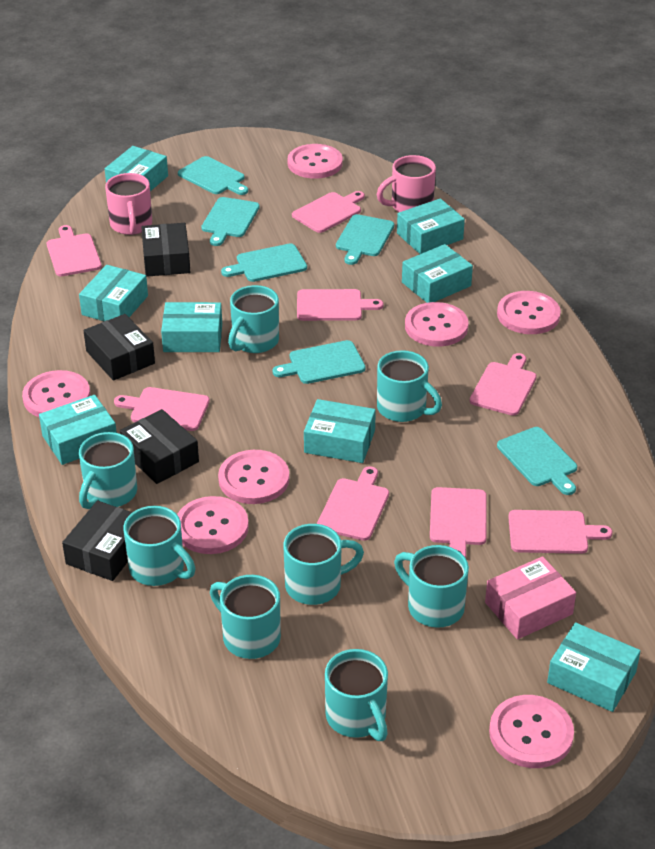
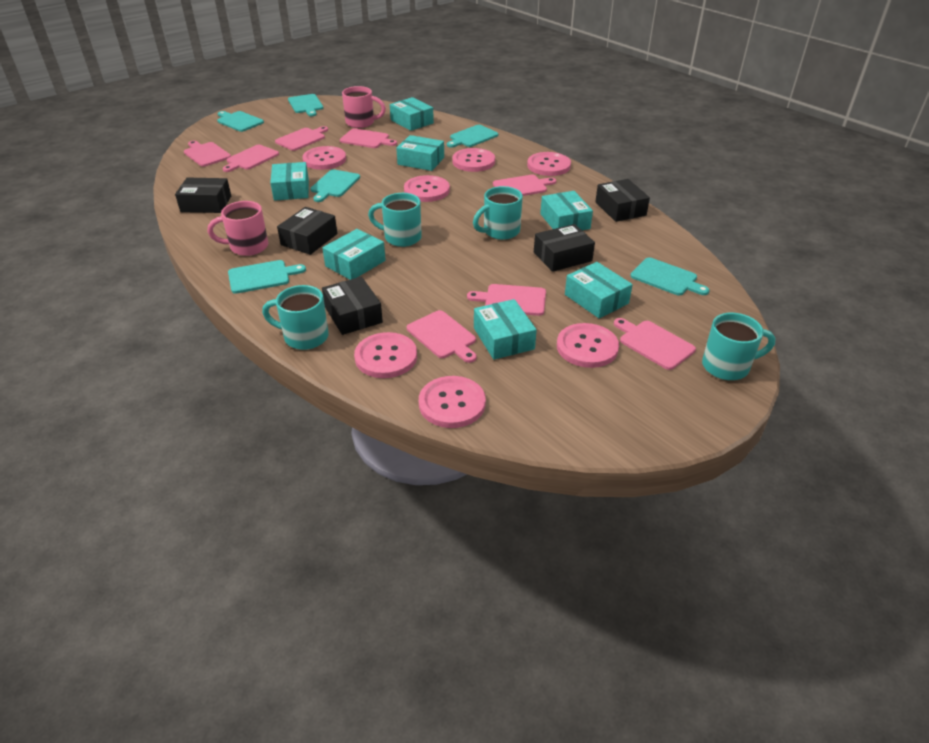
black box: [62,501,132,581] [83,314,155,381] [120,409,199,484] [141,223,190,277] = 4 -> [175,178,231,213] [277,207,337,255] [322,277,383,335] [534,224,595,272] [595,179,650,222] = 5
pink box: [485,556,576,640] = 1 -> none = 0
turquoise box: [39,395,117,465] [79,265,148,321] [105,146,168,191] [161,302,222,352] [304,399,376,463] [397,199,465,254] [402,244,473,303] [547,622,640,712] = 8 -> [270,162,309,201] [322,229,386,280] [390,97,434,131] [396,135,444,171] [474,299,537,360] [540,191,593,230] [565,262,633,318] = 7
turquoise mug: [79,432,137,509] [123,506,196,586] [210,575,281,659] [228,285,279,353] [283,524,364,605] [325,649,388,741] [377,350,442,422] [394,545,469,628] = 8 -> [262,285,329,350] [368,193,422,247] [473,186,523,240] [702,313,776,380] = 4

